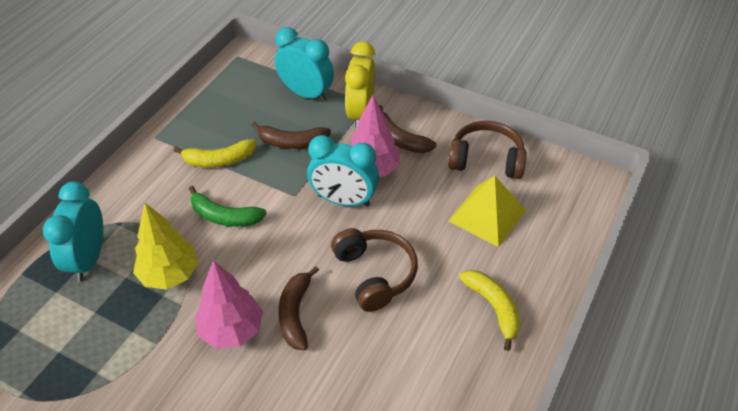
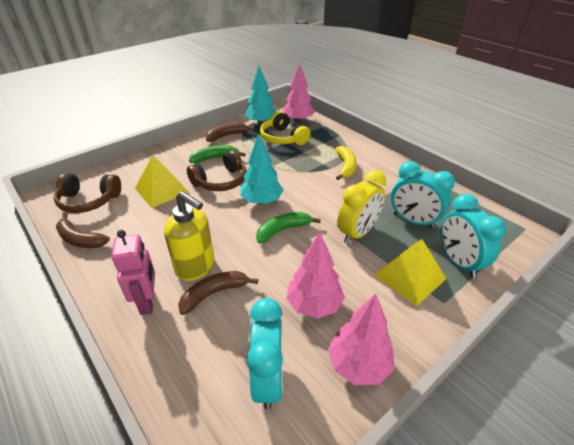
green banana: [189,186,267,227] = 1 -> [189,145,246,163] [256,212,321,244] = 2
pink robot: none = 0 -> [111,230,155,315] = 1
pink tree: [195,261,263,348] [351,95,400,177] = 2 -> [283,63,315,123] [286,232,345,318] [328,294,394,385] = 3
turquoise tree: none = 0 -> [240,133,283,205] [245,66,277,125] = 2
yellow banana: [174,139,257,167] [459,270,521,351] = 2 -> [336,146,356,180] = 1
yellow headphones: none = 0 -> [260,111,310,145] = 1
yellow pyramid: [448,176,526,247] = 1 -> [135,155,189,208] [374,239,447,306] = 2
yellow soap dispenser: none = 0 -> [164,191,215,281] = 1
yellow tree: [133,203,198,289] = 1 -> none = 0

